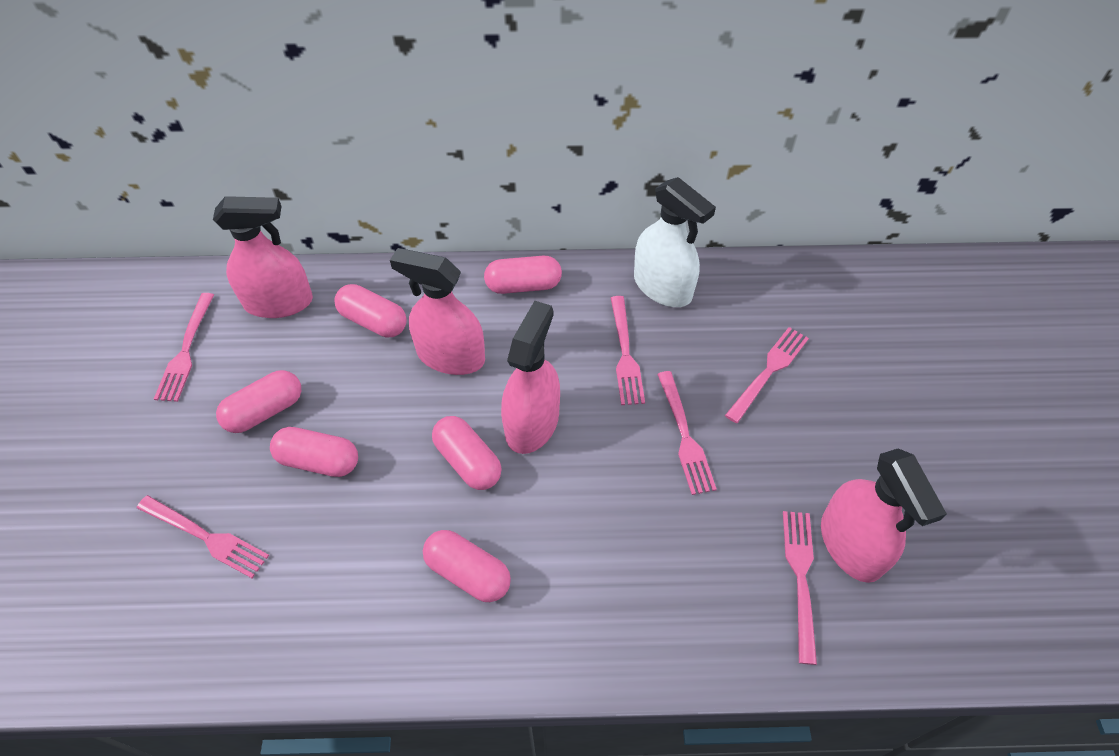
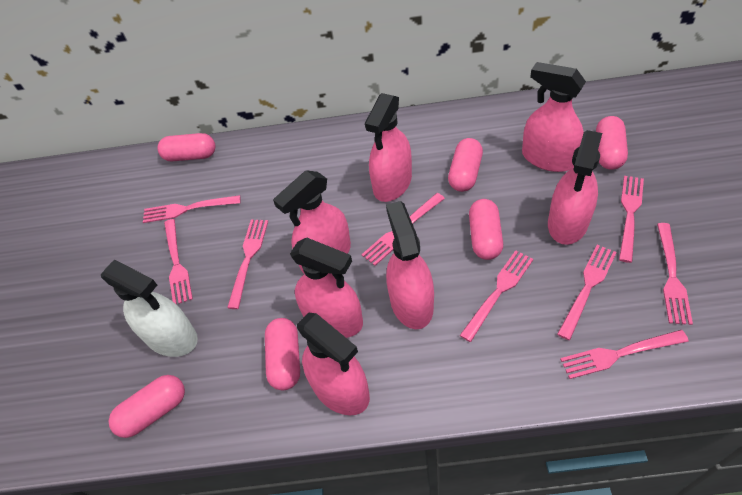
pink fork: [137,495,269,578] [154,293,214,402] [611,296,645,405] [657,371,717,495] [725,327,809,423] [783,511,817,665] = 6 -> [143,195,241,223] [164,219,193,305] [227,219,268,309] [361,193,445,266] [460,250,533,342] [557,245,617,340] [560,330,689,379] [619,176,644,263] [657,223,693,325] = 9
pink spray bottle: [213,196,313,318] [390,248,485,375] [501,301,560,454] [821,449,947,583] = 4 -> [273,170,351,274] [290,238,363,338] [297,313,370,415] [365,93,412,202] [386,201,434,329] [522,62,586,172] [548,130,602,245] = 7

